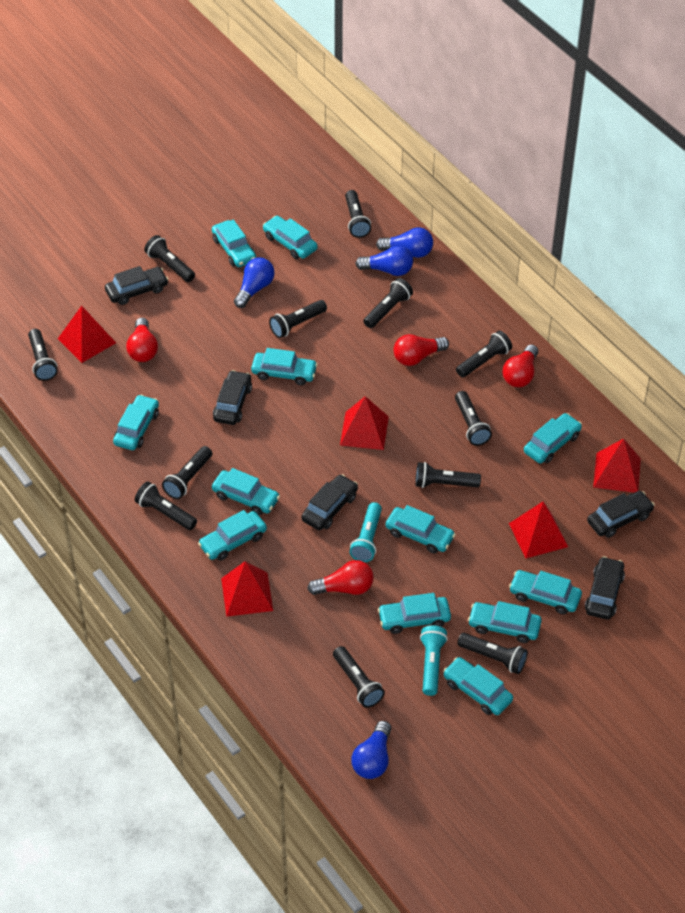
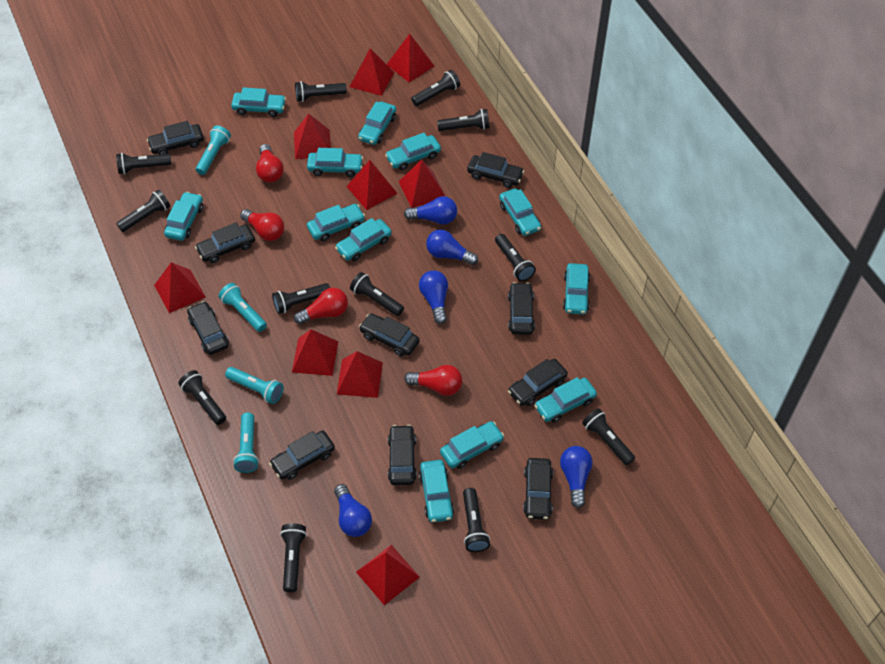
black car: [105,266,169,305] [213,370,252,425] [301,474,358,530] [585,556,625,620] [587,491,655,538] = 5 -> [147,121,204,155] [187,301,229,355] [195,223,255,263] [269,431,335,480] [359,313,420,357] [388,425,417,485] [467,152,524,188] [508,282,535,335] [508,359,568,406] [523,458,553,520] = 10
blue light bulb: [234,258,275,308] [351,721,391,779] [355,246,413,276] [376,228,433,258] = 4 -> [334,484,372,537] [404,196,457,225] [419,270,448,324] [426,229,478,265] [560,446,593,508] = 5
red pyramid: [58,306,116,363] [221,561,273,617] [340,396,389,450] [509,502,568,558] [593,438,641,493] = 5 -> [154,262,206,313] [292,329,338,376] [294,113,331,159] [337,351,383,398] [346,160,398,210] [350,48,394,96] [356,545,420,605] [386,34,434,82] [399,159,446,208] = 9
turquoise flashlight: [349,502,382,562] [420,625,448,696] = 2 -> [196,125,231,175] [218,283,267,332] [225,367,284,404] [233,412,259,473] = 4

